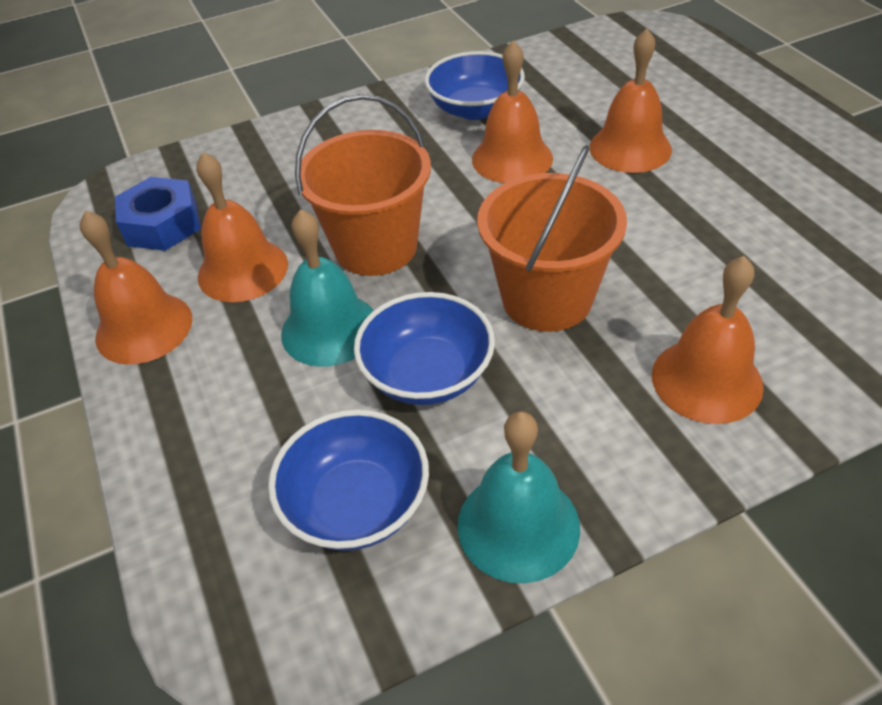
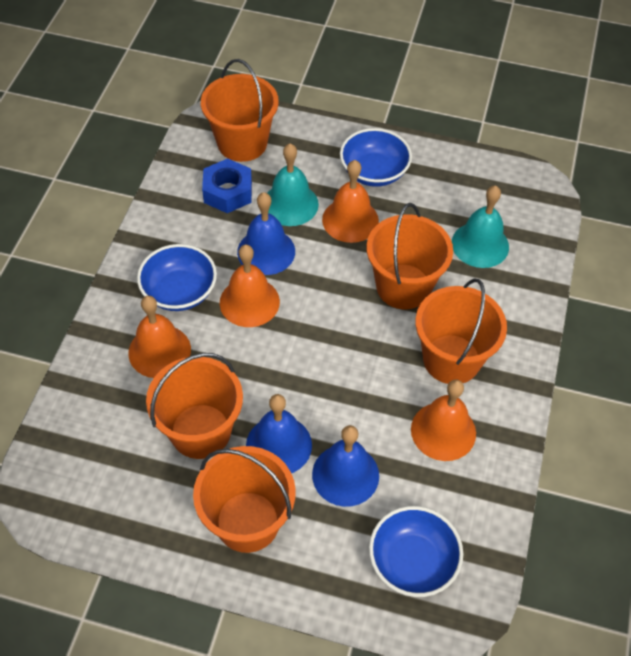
blue bell: none = 0 -> [237,192,295,275] [246,394,312,473] [312,425,379,507] = 3
orange bell: [80,211,192,364] [196,152,288,302] [472,40,553,183] [589,29,672,173] [652,256,764,424] = 5 -> [128,296,191,378] [220,245,280,327] [322,160,379,243] [411,379,476,461] = 4
orange bucket: [295,94,431,276] [477,145,627,332] = 2 -> [146,353,243,459] [193,446,296,553] [201,59,279,162] [366,203,453,309] [416,278,507,384] = 5

